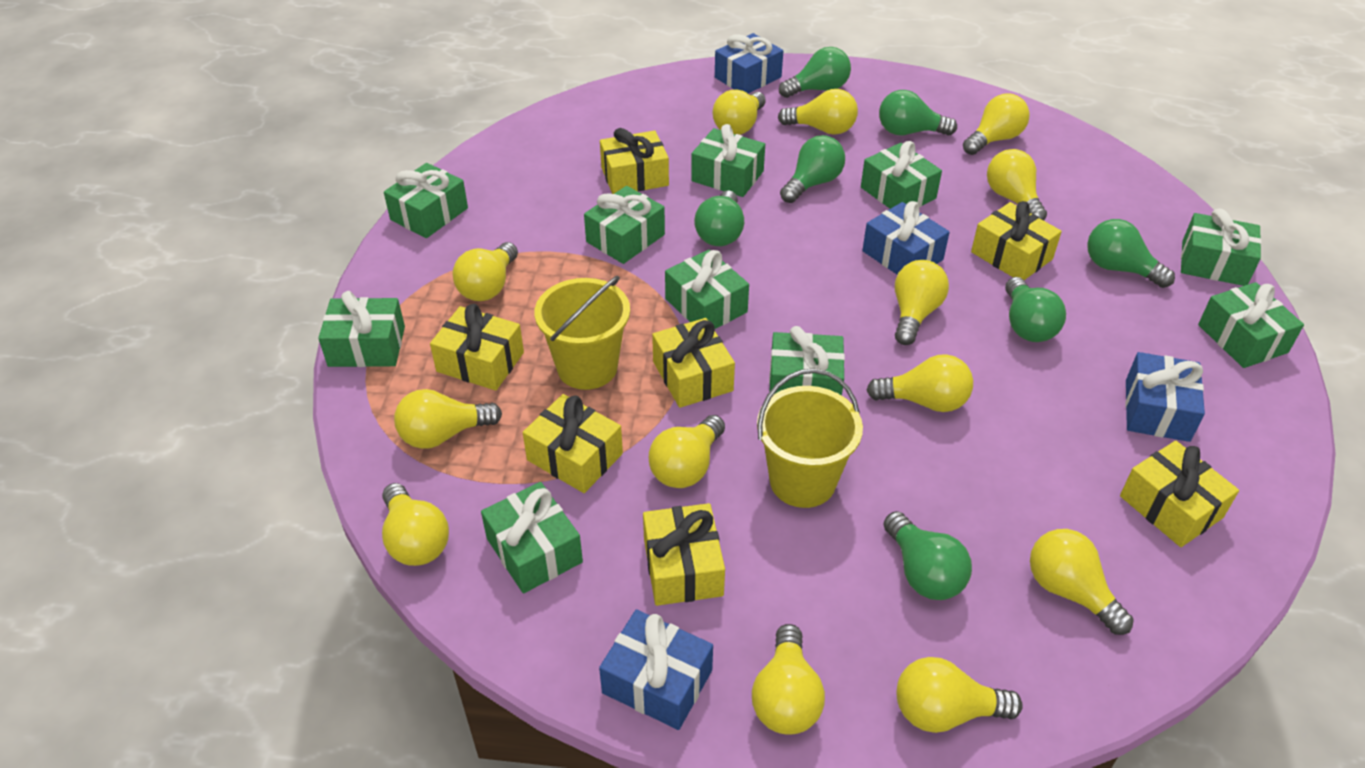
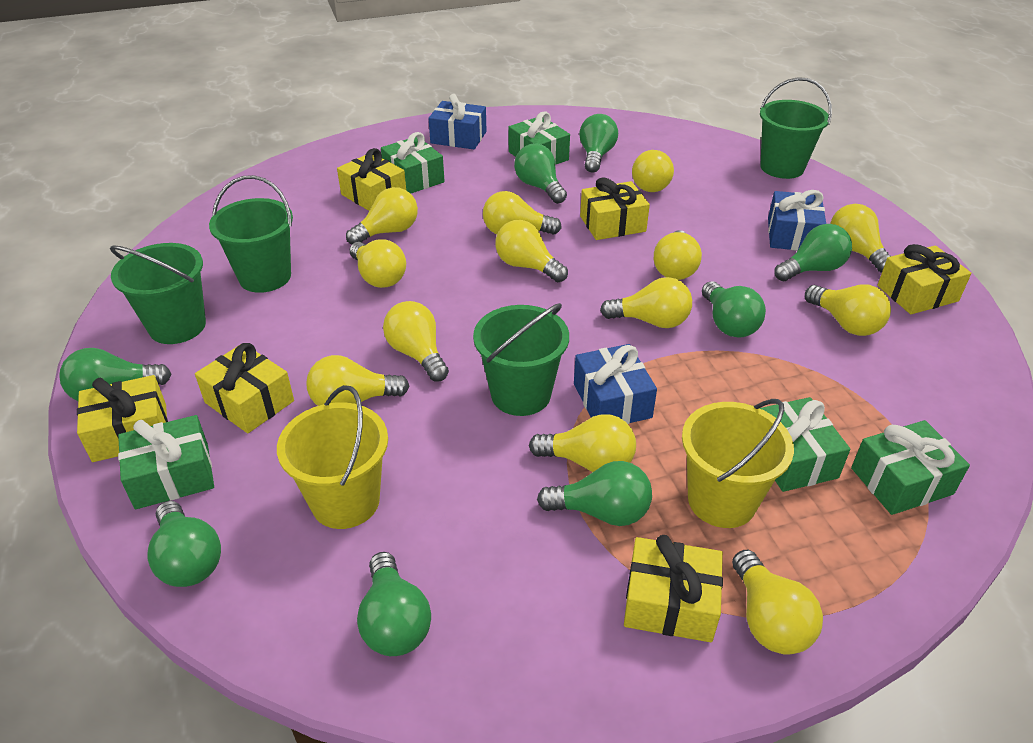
blue gift: [599,609,713,730] [715,33,783,94] [862,201,950,275] [1125,352,1205,442] = 4 -> [429,94,487,149] [574,344,657,424] [768,190,826,251] = 3
green bucket: none = 0 -> [110,243,206,344] [209,175,293,293] [473,303,569,416] [760,77,832,179] = 4
green gift: [318,291,405,367] [384,163,468,238] [481,482,583,593] [584,186,665,264] [665,250,749,329] [691,124,765,197] [769,326,845,396] [861,141,942,209] [1181,209,1262,286] [1198,282,1304,368] = 10 -> [118,415,214,509] [381,132,445,194] [508,111,570,165] [760,397,850,492] [851,420,970,515] = 5
green light bulb: [694,190,744,246] [779,47,851,98] [780,135,845,203] [879,90,957,135] [883,511,972,600] [1005,277,1066,342] [1087,219,1175,288] = 7 -> [59,348,171,401] [148,501,221,587] [357,552,431,656] [514,144,567,204] [537,461,652,526] [579,114,618,173] [702,281,766,338] [774,224,852,281] = 8
yellow gift: [430,304,524,391] [523,394,623,493] [600,128,669,194] [643,503,725,606] [652,318,735,408] [971,201,1062,280] [1120,441,1239,547] = 7 -> [77,375,168,462] [195,343,294,433] [337,148,406,211] [580,177,650,240] [624,535,723,642] [877,244,971,314] = 6

